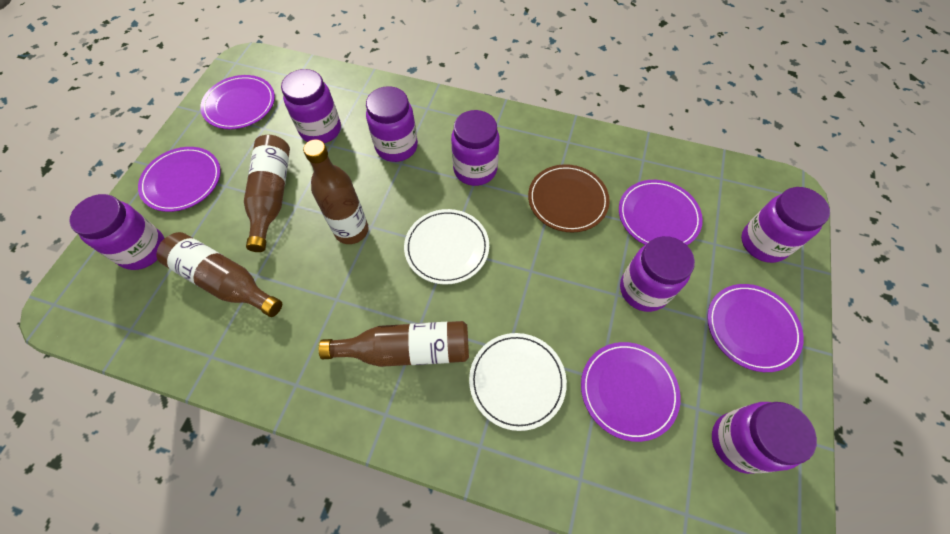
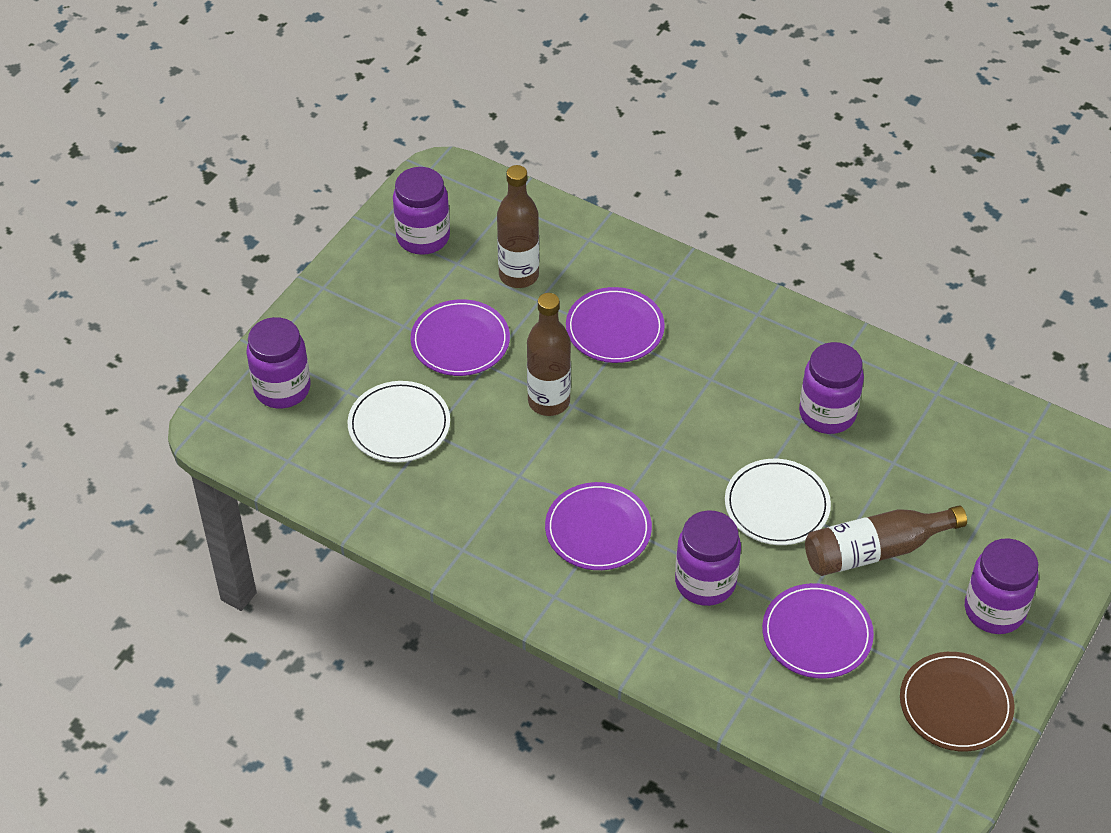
brown bottle: [156,232,282,317] [244,135,290,252] [303,139,368,244] [319,321,469,367] = 4 -> [497,165,539,288] [527,293,571,416] [805,505,967,576] = 3
purple jar: [69,194,164,270] [281,69,341,143] [366,86,418,162] [451,110,499,186] [620,236,695,312] [712,402,817,474] [741,187,830,263] = 7 -> [246,317,311,409] [393,167,450,255] [675,510,741,606] [799,342,864,434] [965,539,1039,634] = 5
purple plate: [138,147,221,212] [200,75,275,129] [581,342,680,442] [619,180,703,245] [707,284,804,372] = 5 -> [411,299,510,376] [545,482,652,570] [566,287,665,363] [762,583,874,679] = 4

